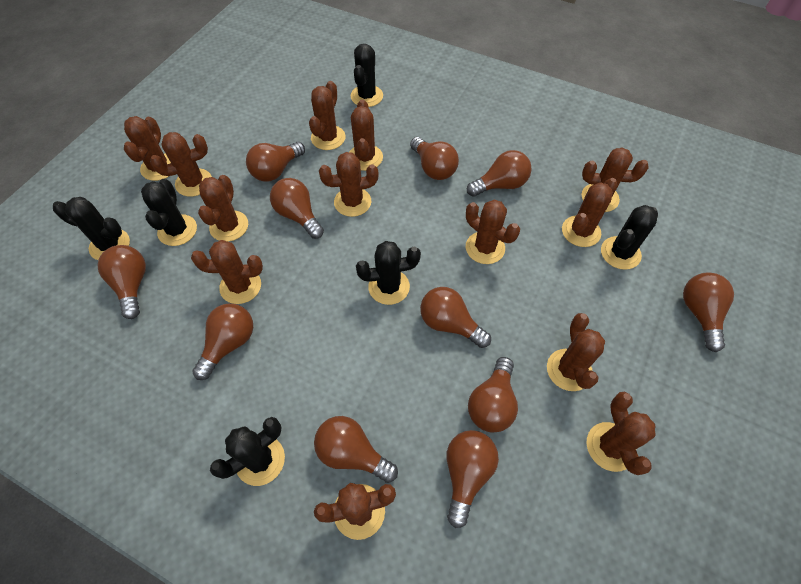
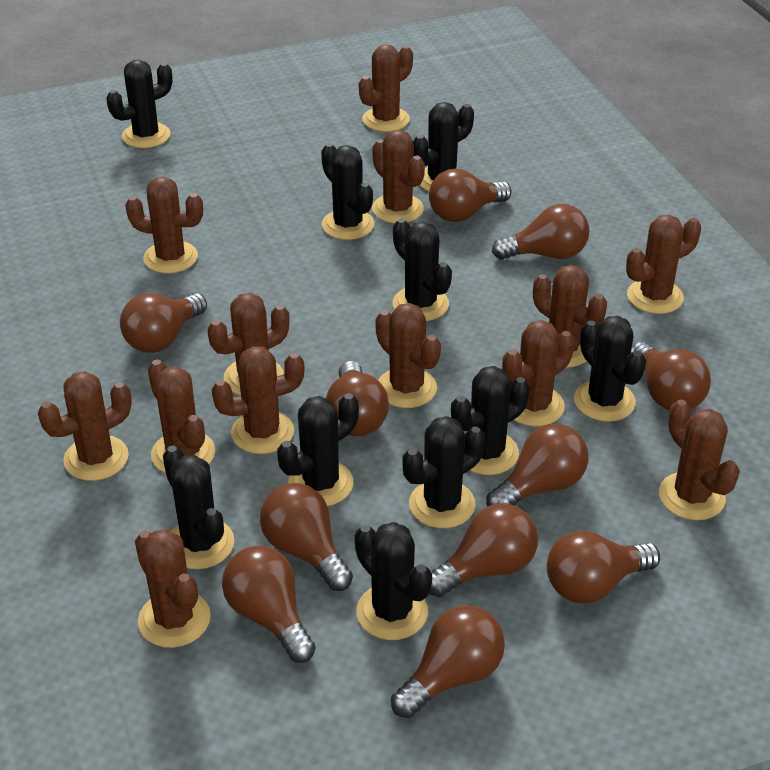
black cactus: [53,197,130,260] [141,179,197,246] [210,417,285,486] [351,44,383,107] [356,241,421,305] [601,205,658,270] = 6 -> [106,60,173,148] [163,446,234,569] [277,393,359,506] [321,143,374,240] [354,522,432,640] [393,218,452,321] [403,416,485,528] [413,102,474,191] [451,366,530,475] [574,316,646,422] = 10

